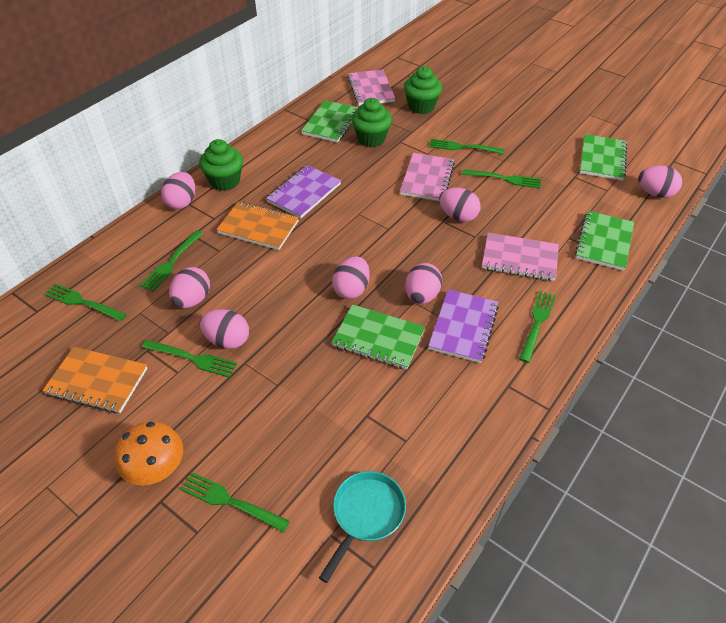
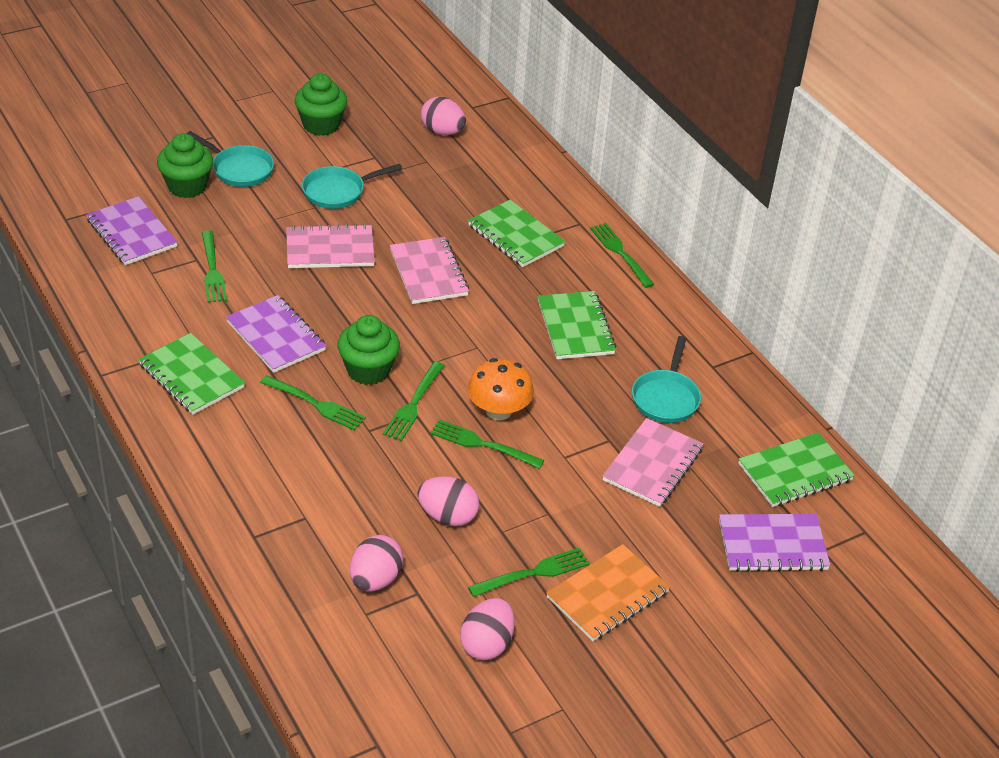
green fork: [44,283,127,321] [140,230,204,291] [142,340,237,378] [180,472,290,533] [429,139,505,154] [462,169,541,188] [519,291,556,363] = 7 -> [202,230,227,303] [260,375,366,431] [383,361,445,441] [430,420,544,469] [468,548,590,597] [590,223,654,288] = 6
orange notebook: [42,347,148,413] [216,201,299,250] = 2 -> [546,544,670,641] = 1
pink egg: [161,172,195,209] [169,267,210,308] [200,309,249,349] [332,256,370,299] [405,263,442,304] [439,188,481,222] [638,165,682,198] = 7 -> [350,535,403,592] [417,476,480,526] [421,97,466,135] [460,598,515,660] = 4
purple notebook: [266,165,341,218] [428,289,499,363] = 2 -> [86,196,178,265] [226,295,326,373] [719,514,831,572] = 3
turquoise pan: [319,471,406,583] = 1 -> [186,131,274,187] [302,164,402,209] [632,336,701,423] = 3

